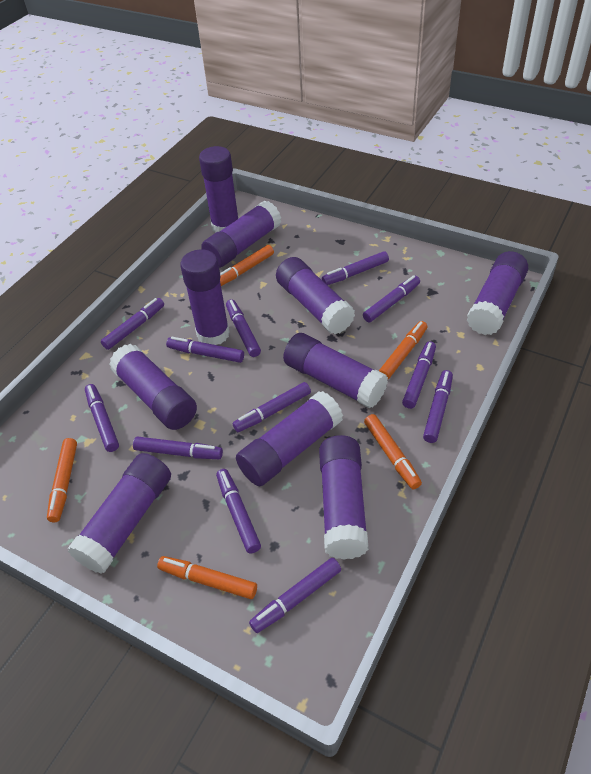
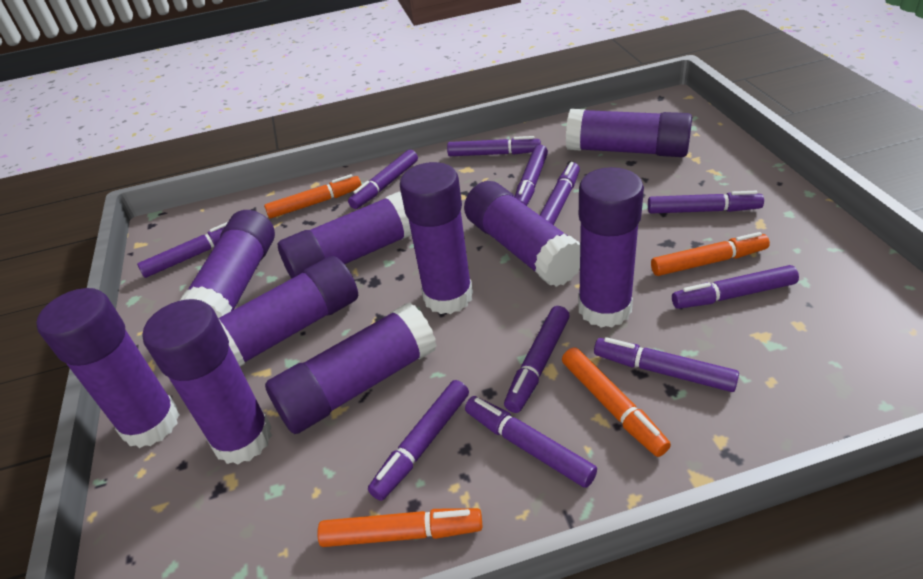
orange marker: [47,438,77,522] [157,556,257,599] [220,245,274,286] [364,414,422,489] [379,321,427,380] = 5 -> [264,174,362,219] [317,508,482,547] [562,347,671,457] [651,232,770,276] = 4
purple marker: [85,384,119,452] [101,298,164,350] [133,436,223,459] [166,337,244,363] [216,469,261,553] [226,299,261,357] [233,382,311,432] [249,558,341,633] [322,251,389,285] [363,275,420,322] [402,341,436,409] [423,370,453,443] = 12 -> [137,222,228,278] [348,150,418,209] [368,380,469,501] [447,136,541,156] [465,396,597,488] [504,306,570,413] [515,145,548,206] [540,162,580,225] [594,337,739,392] [648,191,764,214] [672,265,799,309] = 11

